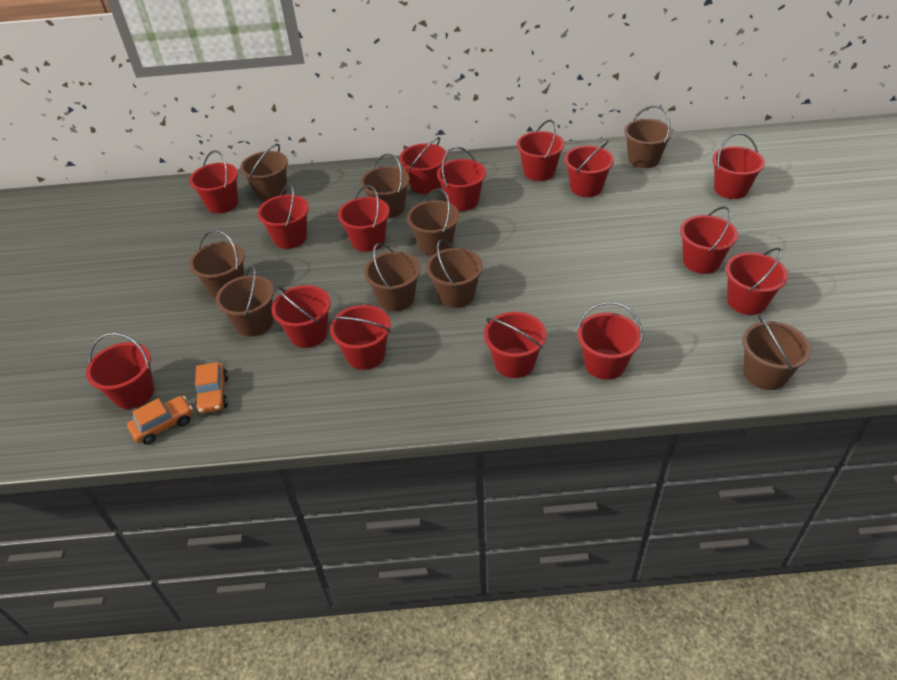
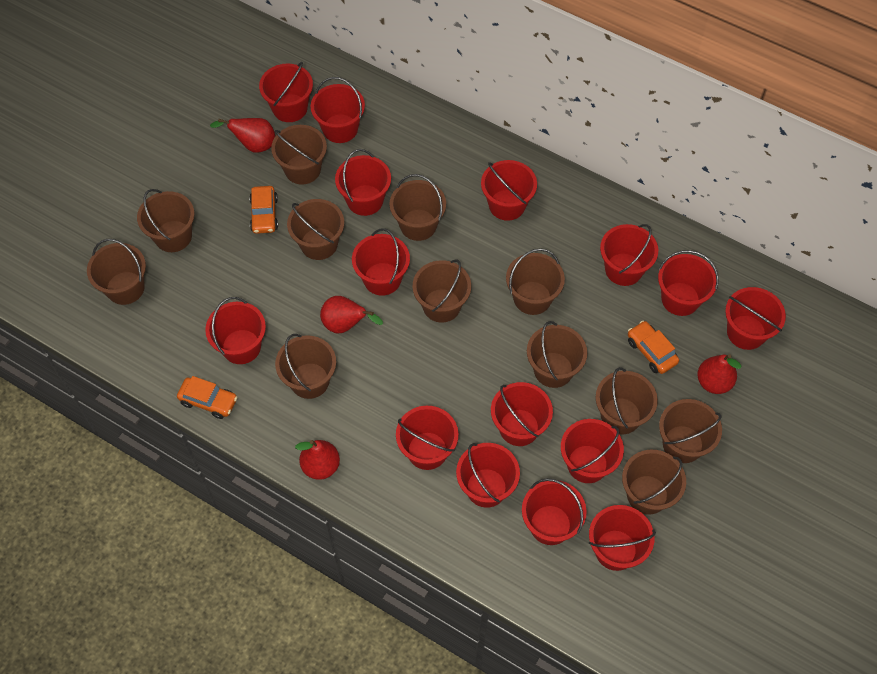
brown bucket: [189,230,245,298] [216,265,274,337] [240,144,288,201] [360,154,410,218] [364,243,421,311] [407,188,460,256] [426,239,483,308] [624,106,673,168] [742,315,811,390] = 9 -> [87,239,146,305] [137,189,195,252] [271,125,327,185] [275,334,336,399] [287,199,344,260] [389,174,446,241] [413,260,471,323] [506,248,565,315] [527,321,587,388] [596,367,658,435] [622,450,686,515] [659,399,722,463] = 12
orange car: [127,396,193,445] [195,362,228,414] = 2 -> [177,376,238,419] [249,186,278,234] [628,321,679,374] = 3
red pear: none = 0 -> [210,118,275,153] [295,440,340,480] [320,296,383,334] [697,354,741,394] = 4

